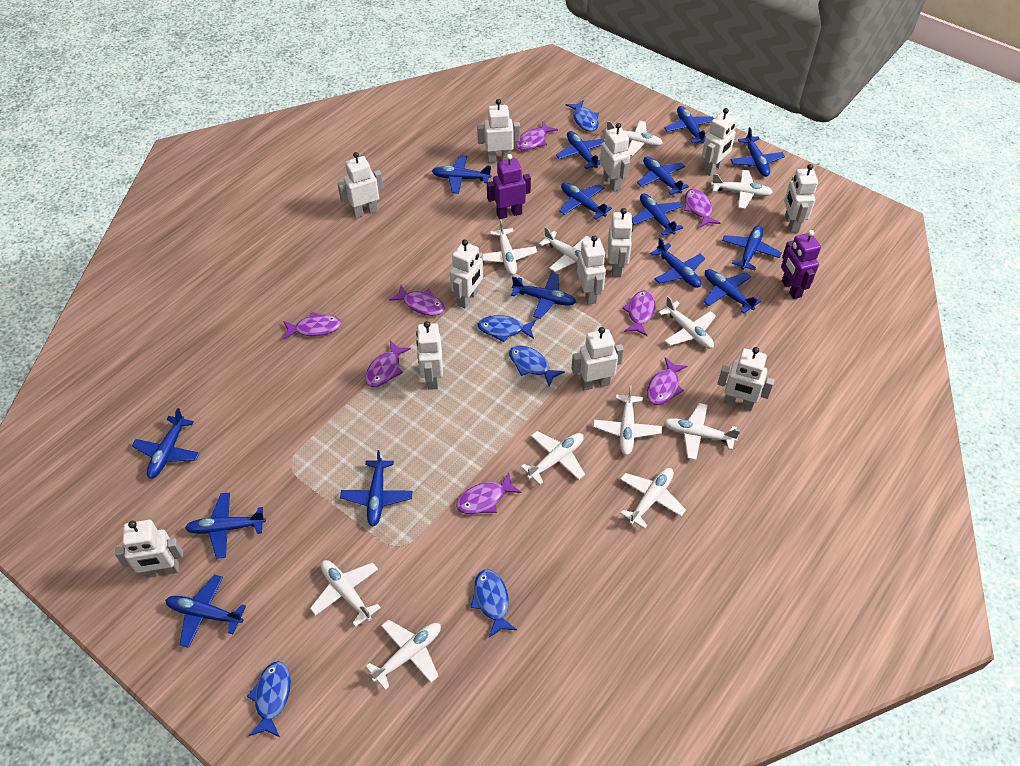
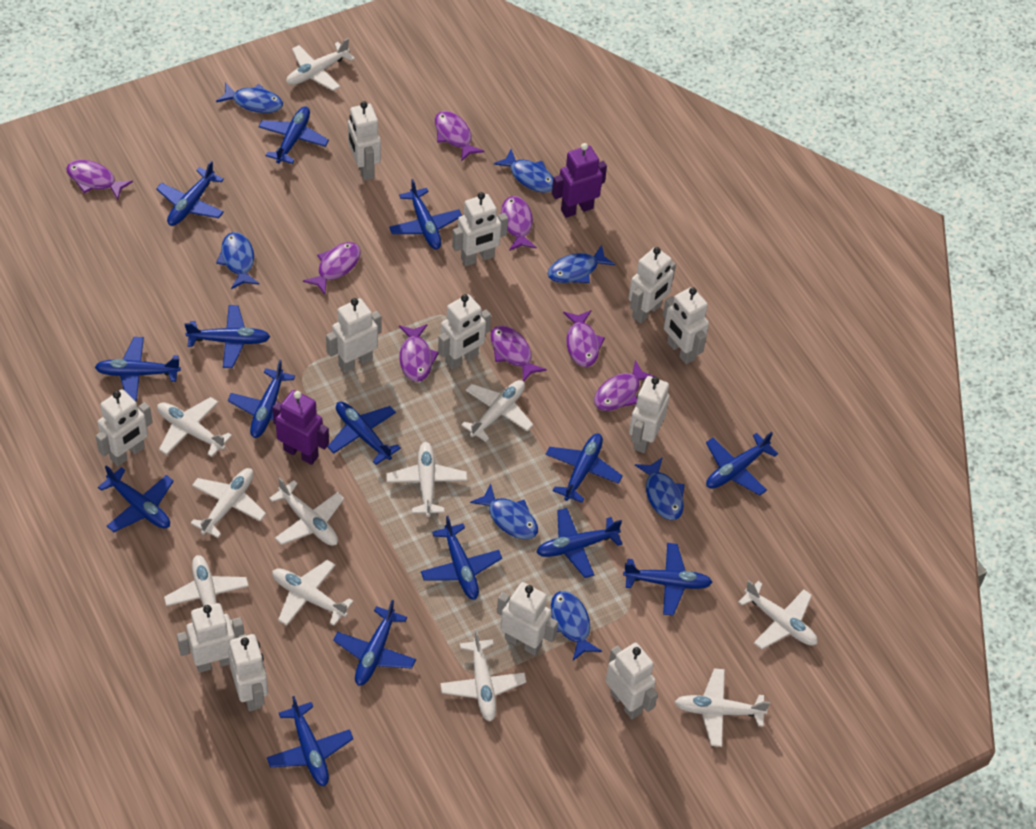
blue fish: [247,661,291,737] [471,570,517,638] [477,315,536,342] [509,345,565,387] [566,100,599,131] = 5 -> [216,83,283,113] [216,232,260,289] [470,484,538,539] [494,149,553,193] [548,245,615,283] [551,591,602,660] [635,457,685,520] = 7

